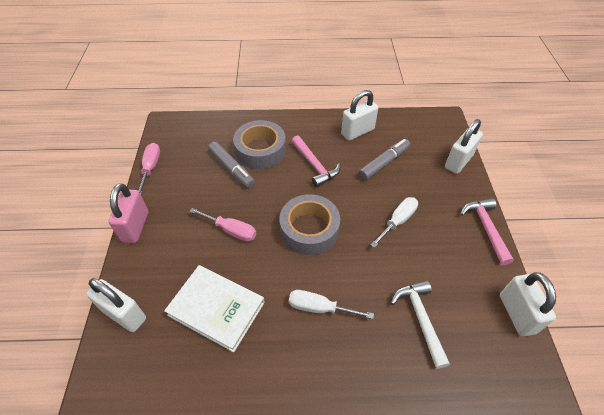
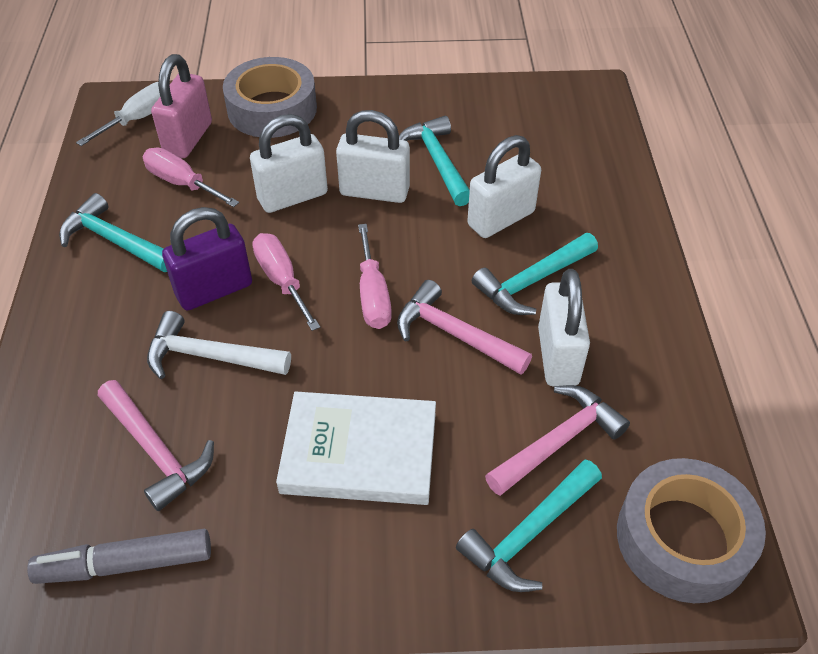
grey marker: [208,142,255,188] [359,139,410,180] = 2 -> [27,529,211,584] = 1
pink hammer: [291,136,340,187] [460,198,514,265] = 2 -> [98,380,214,511] [397,280,532,375] [485,385,630,496] = 3
pink screwdriver: [138,143,160,194] [189,208,256,242] = 2 -> [143,147,239,207] [252,233,320,331] [358,224,392,329] = 3
purple padlock: none = 0 -> [162,207,252,311] = 1
turquoise hammer: none = 0 -> [59,193,167,272] [399,116,470,206] [456,459,602,592] [472,233,598,315] = 4
white screwdriver: [289,290,374,319] [370,197,418,248] = 2 -> [76,82,160,146] = 1

